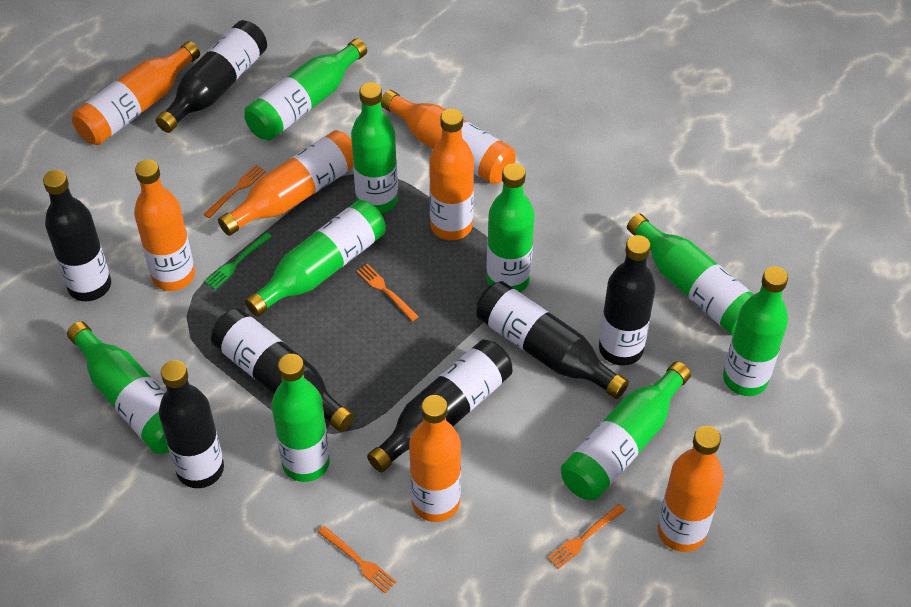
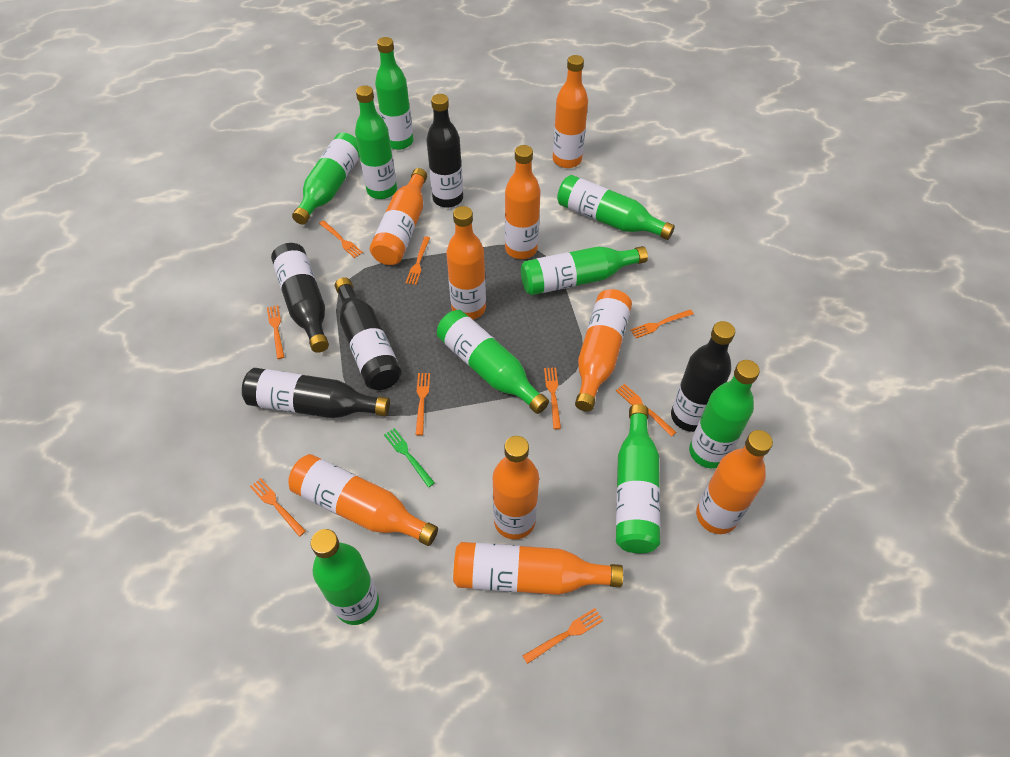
black bottle: [43,170,111,301] [156,20,267,133] [159,360,224,488] [211,309,354,432] [367,340,512,472] [476,281,629,399] [599,235,655,366] = 7 -> [242,368,390,418] [271,243,329,353] [335,277,402,390] [426,94,463,208] [671,321,735,432] = 5
orange bottle: [72,41,200,145] [134,159,195,291] [218,130,353,236] [381,90,516,184] [409,395,461,522] [429,109,474,240] [658,426,724,552] = 7 -> [288,454,438,546] [370,168,427,265] [446,206,486,319] [453,542,623,595] [493,436,539,540] [505,145,541,259] [553,55,588,168] [575,289,632,411] [696,430,773,534] = 9
orange fork: [204,165,266,218] [318,526,396,593] [356,264,419,321] [547,504,626,569] = 4 -> [250,478,306,537] [267,305,284,359] [319,220,363,258] [406,236,430,285] [415,373,430,436] [523,608,603,664] [544,367,561,429] [616,384,676,437] [630,309,694,338] = 9

